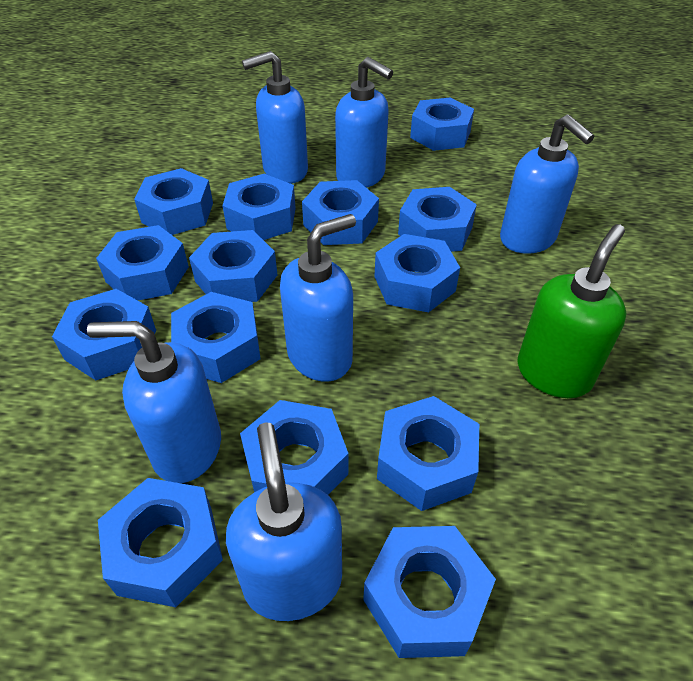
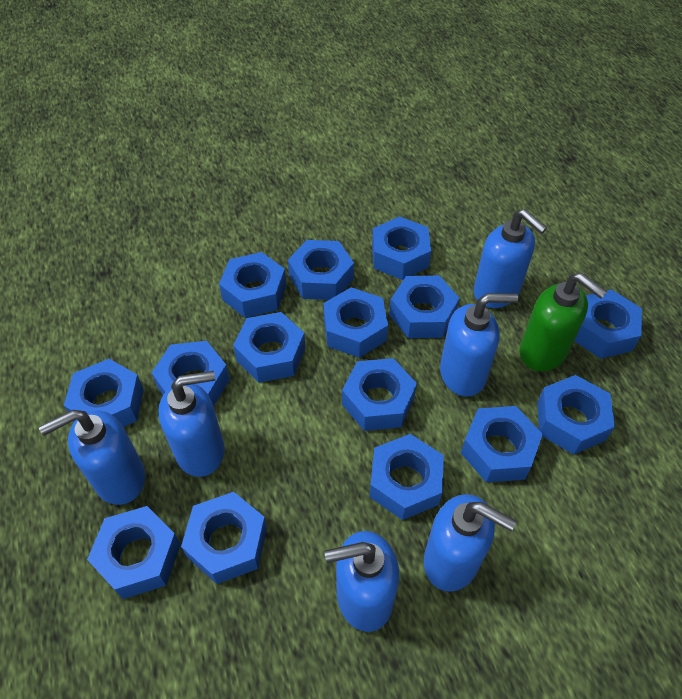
blue nut: [52,289,156,380] [96,225,189,300] [98,478,223,607] [134,168,213,235] [171,292,261,383] [189,230,277,302] [222,174,296,240] [240,400,348,495] [302,180,379,245] [363,526,496,658] [374,234,460,312] [377,396,479,511] [398,187,477,252] [410,98,474,151] = 14 -> [64,359,144,427] [87,506,181,599] [151,341,230,407] [181,492,267,584] [219,252,286,318] [233,312,305,383] [288,240,354,300] [323,287,388,358] [342,358,417,431] [370,434,444,520] [372,216,431,280] [389,276,460,338] [461,406,543,482] [537,375,615,455] [574,290,642,359] = 15

